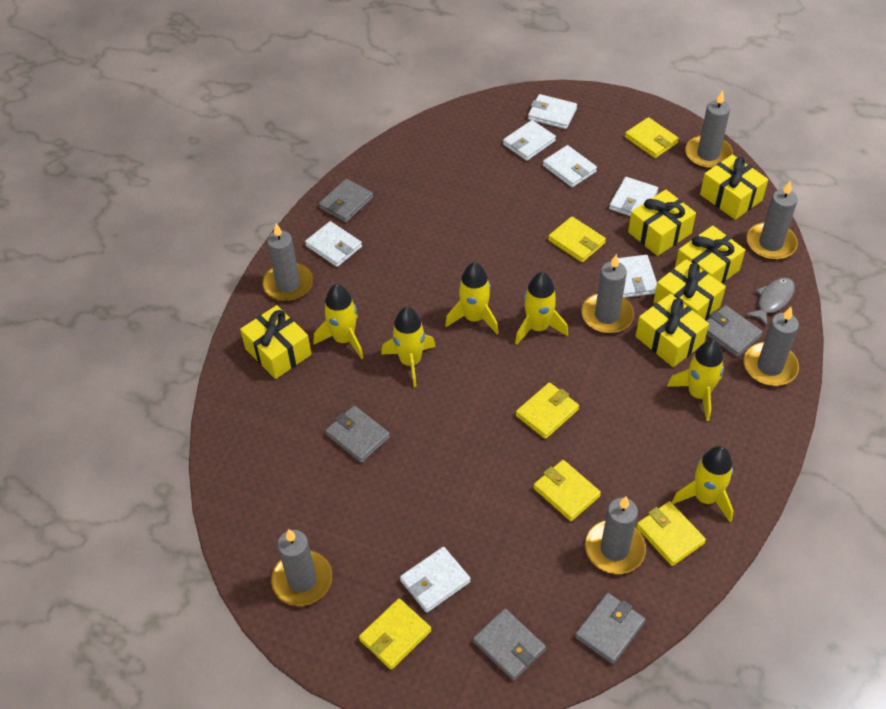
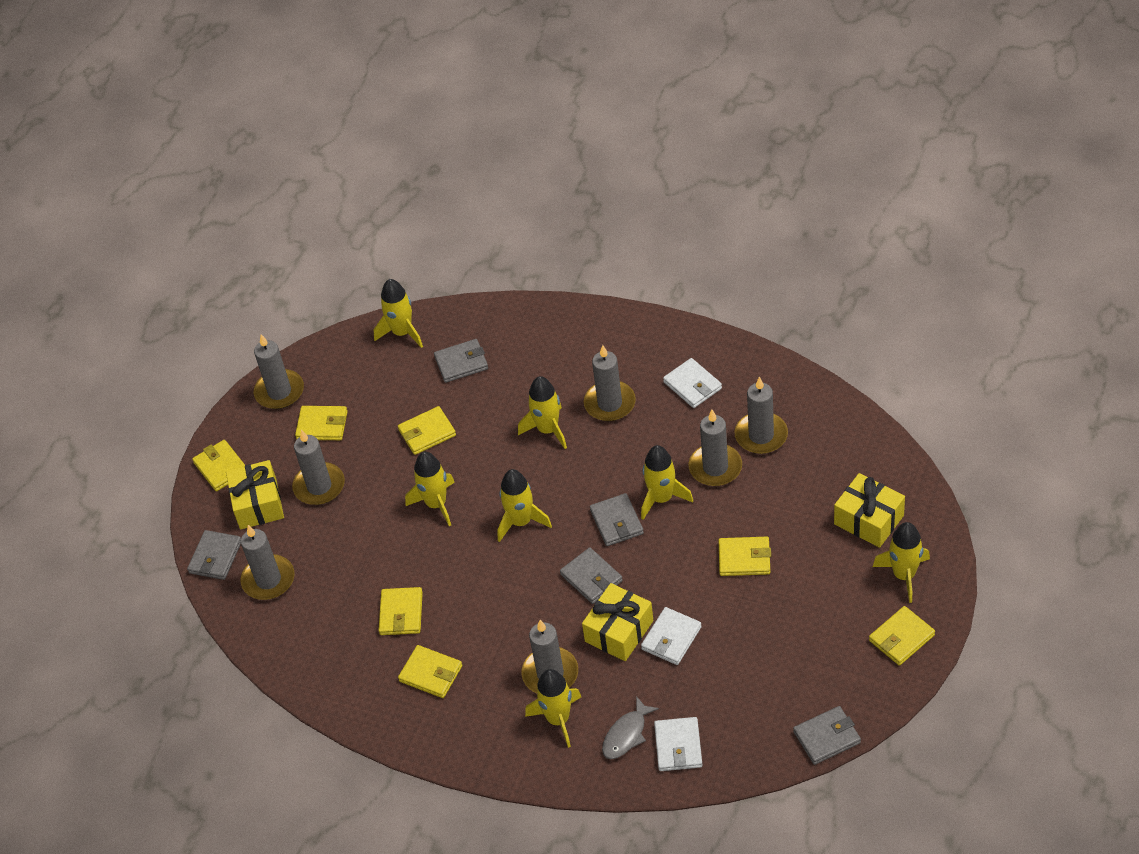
white wallet: [305,221,362,267] [400,547,471,613] [503,120,556,161] [528,94,577,129] [543,145,597,187] [609,177,658,216] [611,255,657,298] = 7 -> [641,607,702,665] [654,717,702,771] [663,358,722,408] = 3
yellow gift: [240,305,312,379] [628,189,696,256] [636,293,709,367] [653,259,726,320] [675,226,745,283] [700,154,768,220] = 6 -> [226,460,284,529] [582,583,654,661] [834,473,905,548] = 3
yellow rocket: [314,284,364,359] [381,307,436,387] [445,262,499,334] [515,272,568,345] [667,340,724,421] [672,446,734,522] = 6 -> [374,279,423,348] [405,452,455,526] [497,469,552,542] [518,376,567,449] [525,669,581,748] [641,445,693,520] [873,522,930,603] = 7
yellow wallet: [359,599,431,670] [516,382,579,439] [533,460,601,521] [548,216,606,263] [625,117,679,158] [636,501,706,566] = 6 -> [192,440,245,491] [295,406,348,440] [379,587,423,635] [398,406,456,455] [398,645,462,698] [719,537,771,576] [869,606,935,665] = 7

